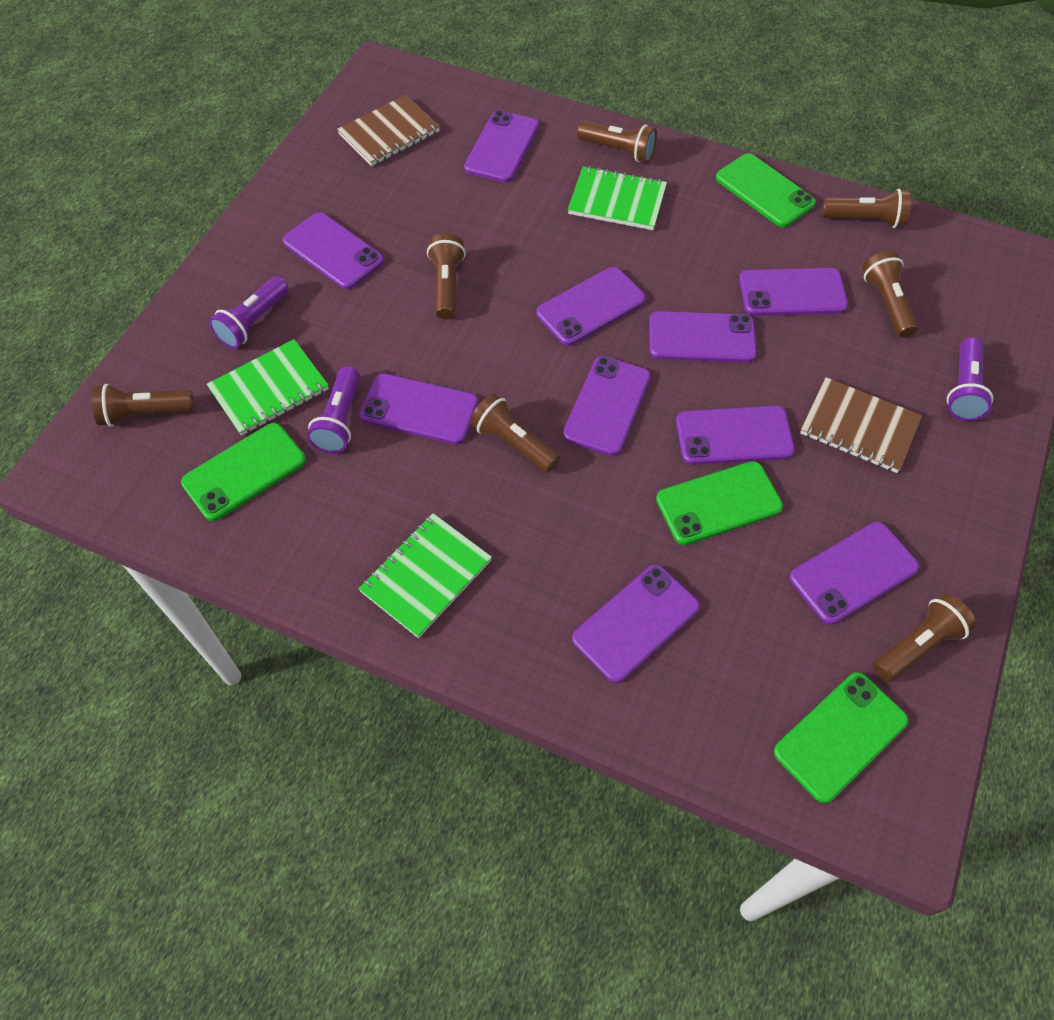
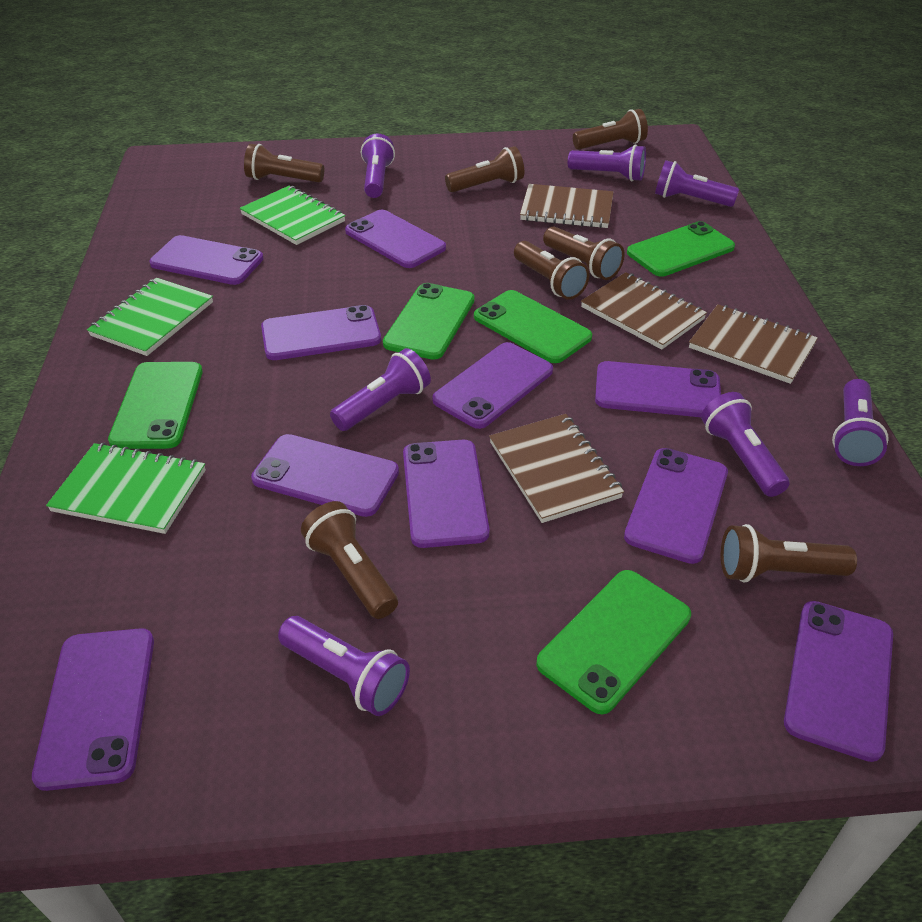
brown notebook: [337,95,440,166] [800,377,922,473] = 2 -> [489,414,624,523] [520,184,613,228] [581,272,707,350] [689,304,818,384] = 4
green phone: [181,423,306,521] [656,461,783,545] [716,153,816,227] [774,672,908,803] = 4 -> [108,362,203,449] [383,283,474,360] [474,290,592,363] [536,570,691,714] [627,221,735,277] = 5
purple flashlight: [209,276,289,349] [307,366,360,454] [947,338,993,421] = 3 -> [278,616,410,716] [330,348,431,431] [361,134,395,198] [568,145,646,181] [655,160,739,207] [701,392,790,497] [832,379,889,466] = 7

